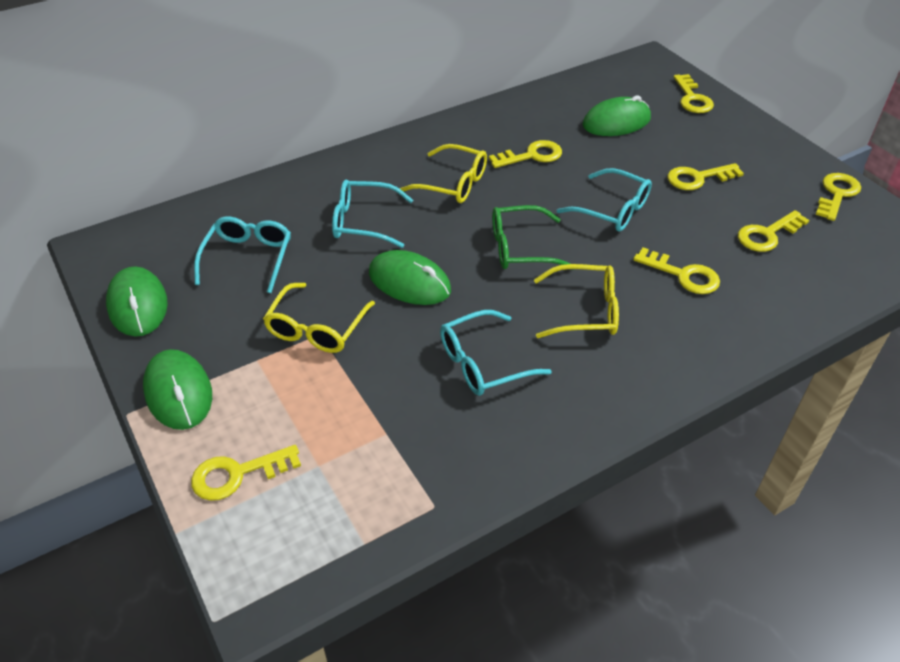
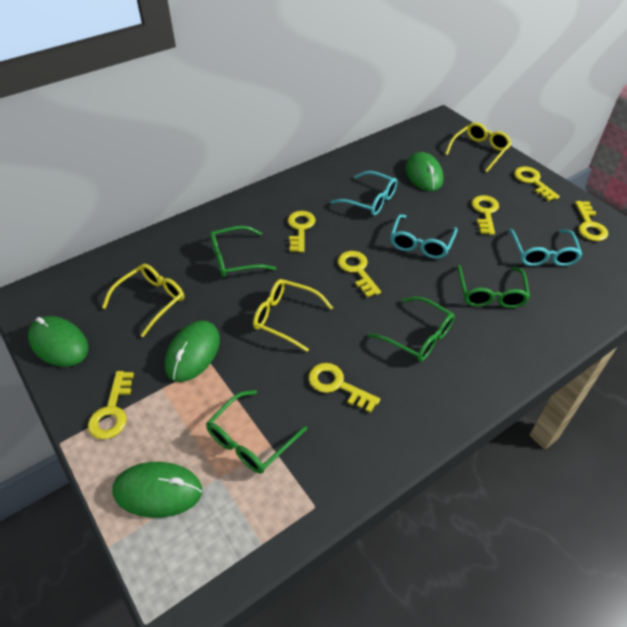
green glasses: [492,205,573,270] = 1 -> [206,390,307,474] [210,226,276,277] [368,296,455,362] [457,265,530,308] = 4
turquoise glasses: [194,216,291,293] [332,180,413,248] [440,310,552,396] [557,168,652,232] = 4 -> [330,171,397,216] [390,214,458,259] [508,229,583,266] = 3

